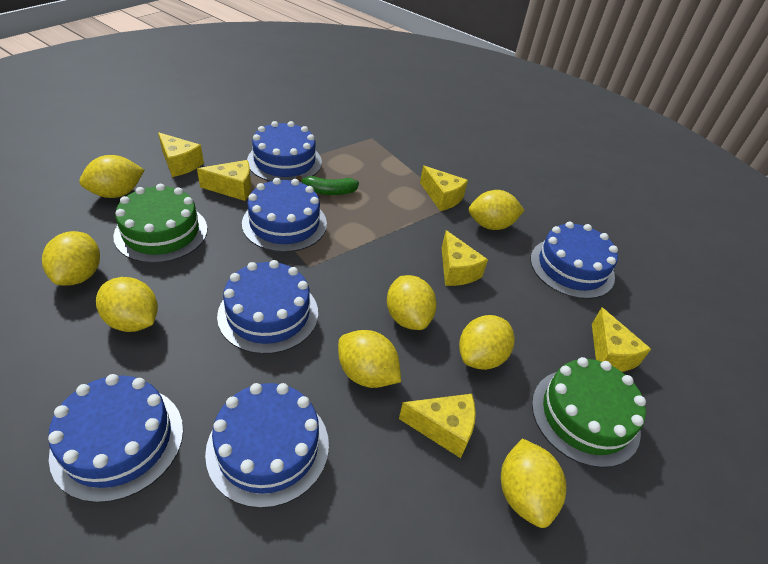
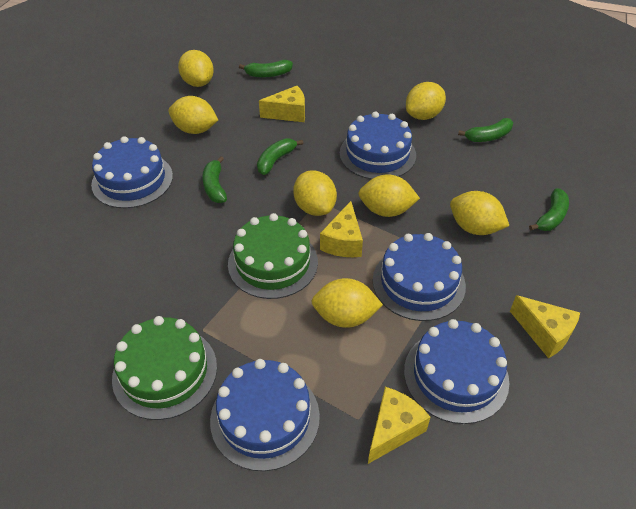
blue cake: [48,374,183,503] [205,383,329,508] [217,260,318,354] [242,178,327,252] [247,121,322,182] [531,221,618,299] = 6 -> [91,136,173,208] [210,359,320,471] [340,111,416,179] [373,233,466,321] [404,319,509,424] = 5
green banana: [296,175,359,195] = 1 -> [202,156,227,203] [239,60,293,77] [257,138,304,175] [458,118,513,142] [529,188,569,231] = 5
yellow cheese: [158,132,204,177] [197,160,251,201] [399,394,476,458] [420,166,468,211] [442,230,488,286] [592,307,651,372] = 6 -> [259,86,305,122] [320,201,363,257] [368,387,431,464] [510,295,580,358] = 4
yellow lemon: [42,231,100,286] [79,155,144,198] [96,277,158,332] [338,330,401,388] [387,275,437,330] [459,315,515,370] [469,190,525,230] [501,439,566,528] = 8 -> [168,96,218,134] [178,50,214,87] [293,170,337,216] [311,278,383,328] [358,174,420,217] [406,82,446,120] [450,191,509,235] = 7

